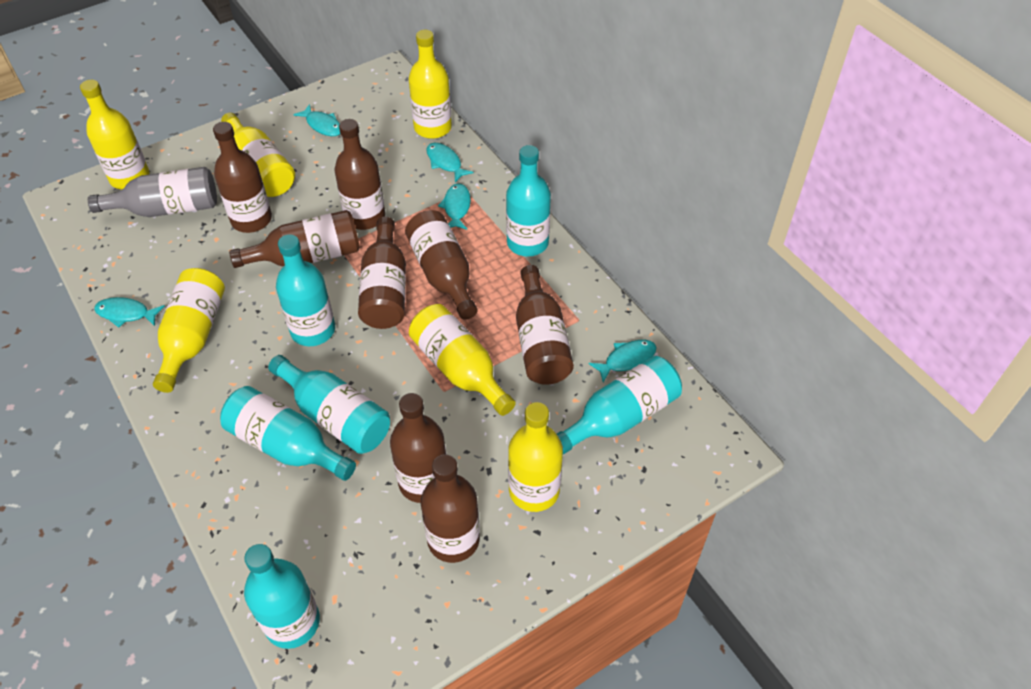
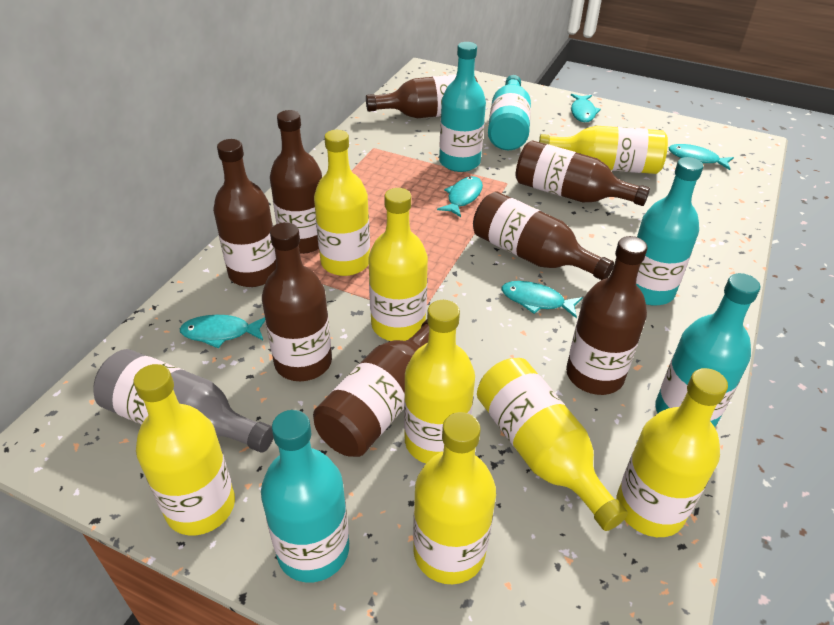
turquoise bottle: [220,386,356,481] [244,544,320,649] [268,355,390,454] [276,234,335,346] [506,145,551,257] [557,356,682,454] = 6 -> [261,410,349,583] [439,42,486,172] [488,75,531,150] [636,157,704,305] [655,273,760,427] = 5
yellow bottle: [80,80,150,190] [153,268,225,393] [221,113,295,197] [409,30,452,139] [409,304,516,416] [508,402,563,512] = 6 -> [133,364,235,535] [314,130,370,276] [368,188,428,341] [404,300,475,464] [413,412,496,584] [477,358,628,531] [539,126,668,174] [617,368,728,537] = 8

